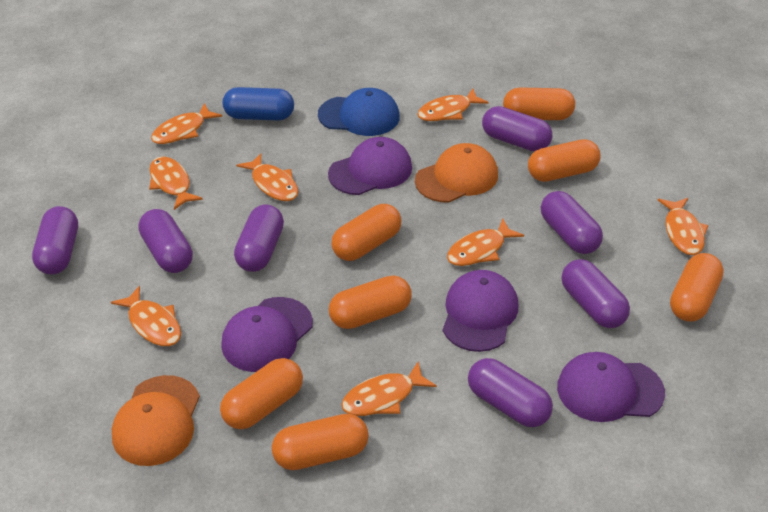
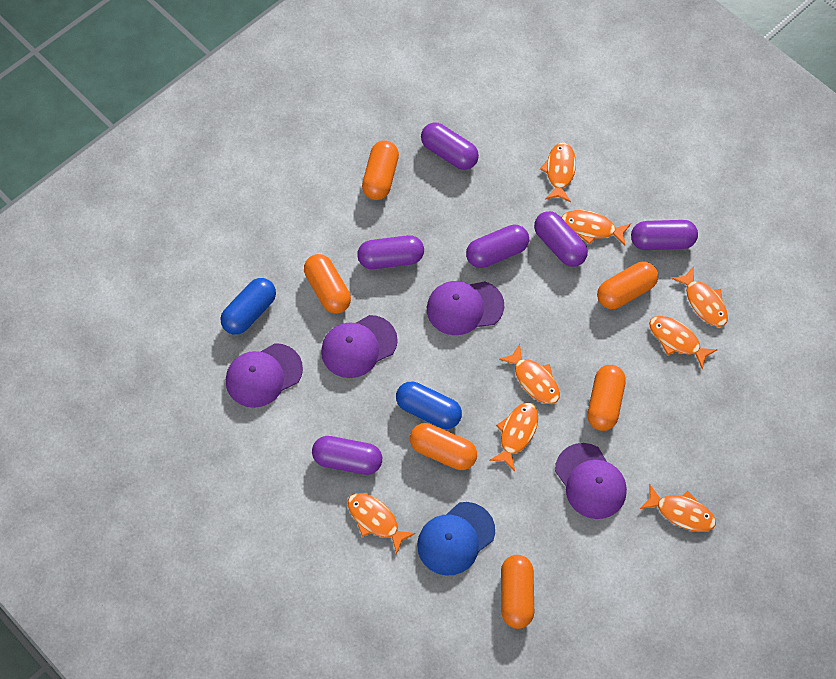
blue capsule: [223,87,294,121] = 1 -> [221,278,276,335] [396,382,462,429] = 2
orange cap: [112,375,200,466] [415,143,498,203] = 2 -> none = 0
orange capsule: [220,358,303,429] [272,414,369,470] [329,275,412,329] [331,204,401,261] [503,88,575,120] [528,139,601,182] [670,253,724,322] = 7 -> [304,254,351,314] [362,140,399,200] [410,423,477,470] [501,555,534,629] [587,365,626,431] [597,262,658,309] = 6
purple capsule: [32,206,78,274] [138,209,193,273] [234,204,284,272] [468,358,553,427] [482,106,552,152] [541,191,603,254] [562,259,630,328] = 7 -> [312,436,382,475] [357,235,424,269] [421,122,479,170] [466,224,529,268] [534,211,588,267] [631,220,698,250] = 6

